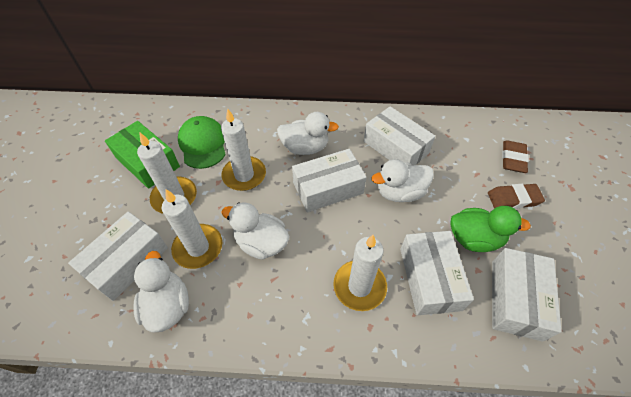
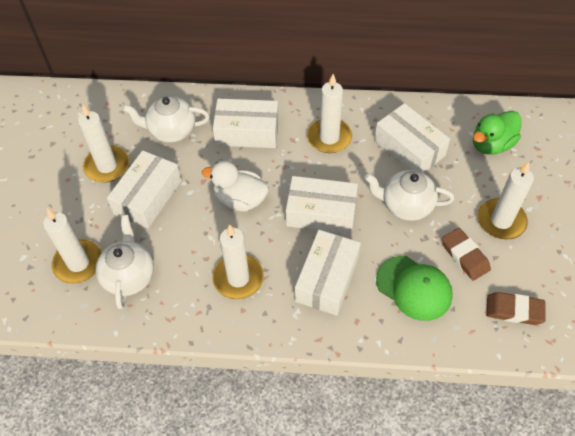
green box: [105,121,180,189] = 1 -> none = 0
white candle: [137,133,197,214] [162,189,222,269] [221,109,266,191] [334,235,387,311] = 4 -> [43,208,102,283] [78,104,129,182] [212,224,264,299] [307,74,352,153] [478,162,534,239] = 5
white duck: [133,251,189,332] [221,202,289,260] [277,112,339,155] [371,159,434,202] = 4 -> [202,161,269,212] = 1
white teapot: none = 0 -> [96,215,154,310] [123,96,210,143] [364,170,454,221] = 3

